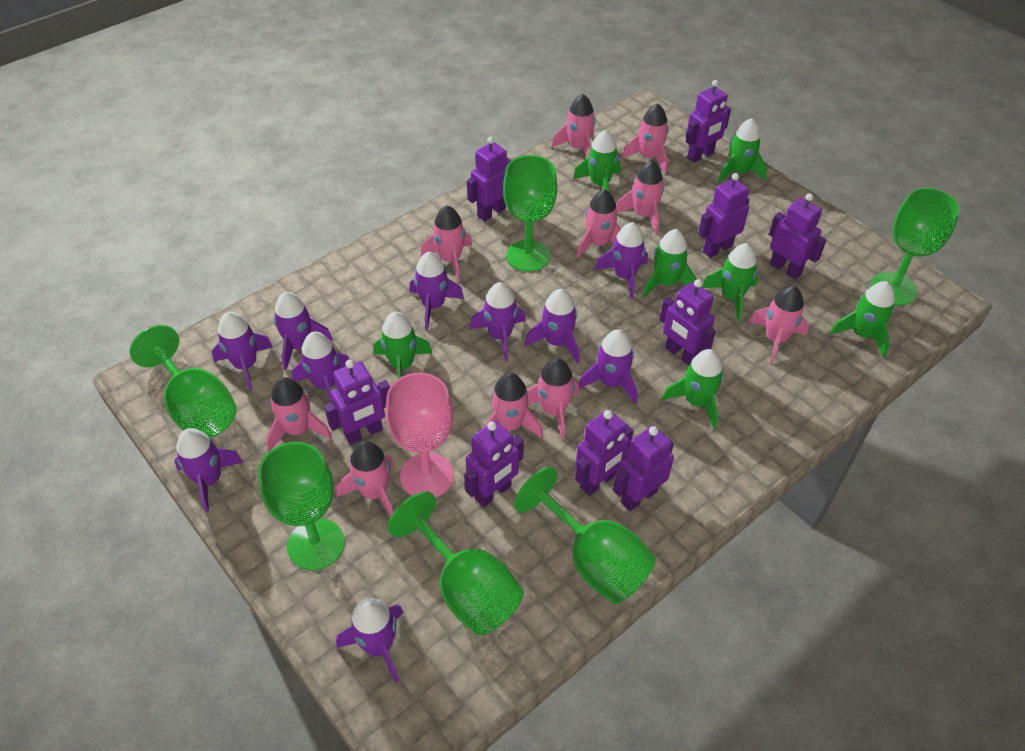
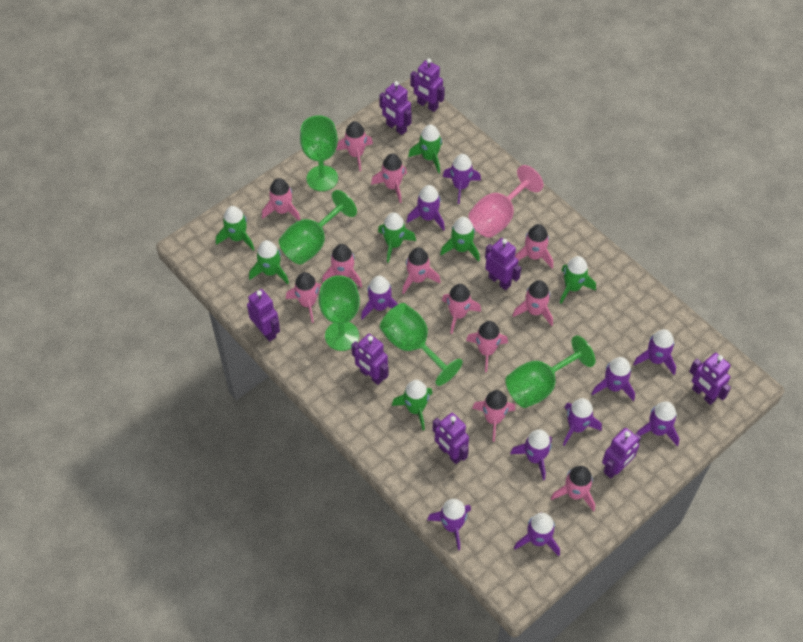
green goblet: [130,325,237,438] [258,442,345,570] [388,491,524,636] [503,155,557,272] [514,467,656,604] [870,188,960,306] = 6 -> [279,190,357,265] [300,115,338,191] [319,275,360,351] [380,303,463,386] [505,336,595,408] = 5
pink rocket: [266,377,332,451] [336,441,394,517] [421,205,472,281] [483,373,543,438] [527,358,579,439] [552,94,596,158] [577,189,621,258] [616,161,664,234] [622,103,669,173] [749,286,809,364] = 10 -> [262,178,301,221] [286,272,322,323] [322,244,362,287] [336,121,373,171] [371,154,407,203] [402,247,441,294] [442,284,481,334] [466,321,508,372] [472,390,515,442] [512,280,553,326] [515,224,553,269] [551,466,595,512] = 12
purple robot: [324,360,390,444] [464,421,524,507] [467,136,512,222] [575,410,634,496] [613,425,674,511] [659,279,716,366] [686,80,731,163] [698,173,750,258] [769,193,827,280] = 9 -> [247,289,280,342] [351,334,389,385] [379,81,412,135] [410,58,445,112] [432,413,469,464] [485,238,521,290] [602,428,641,479] [689,353,731,405] = 8

